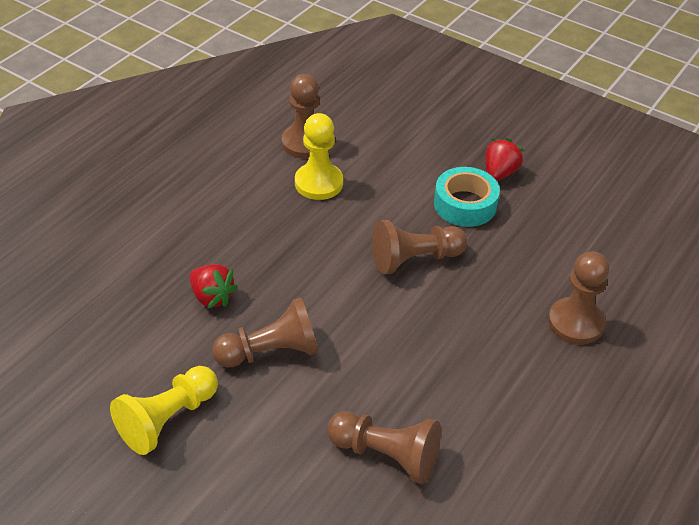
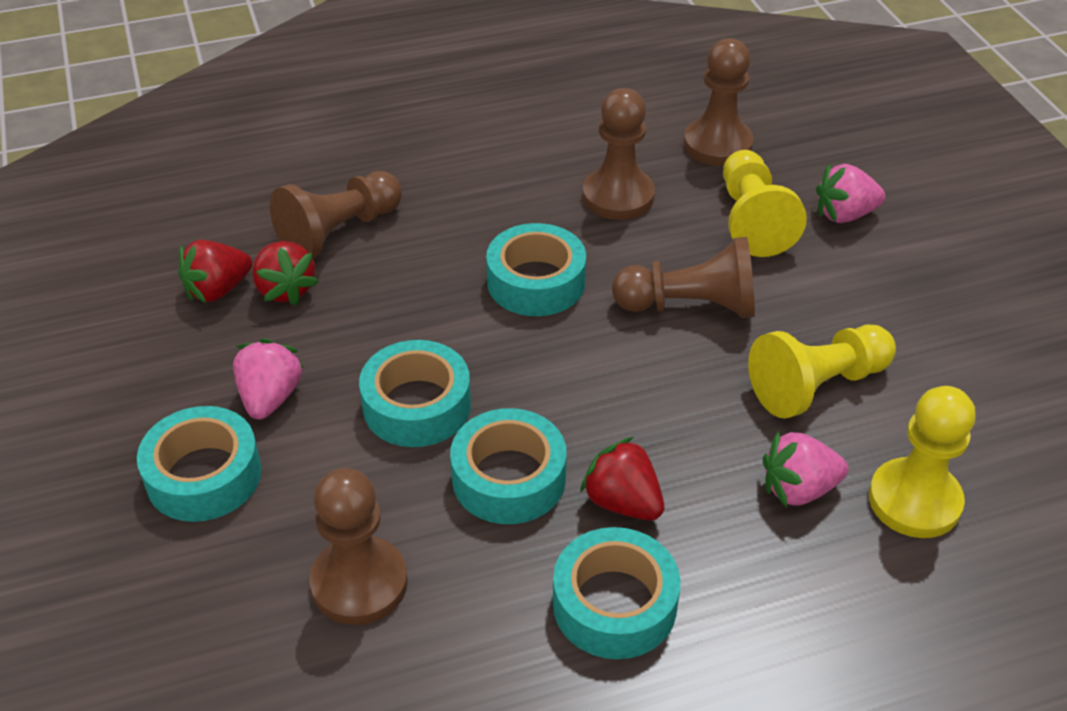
pink strawberry: none = 0 -> [233,338,304,419] [763,431,849,507] [816,164,886,223] = 3
red strawberry: [189,264,238,309] [485,138,524,181] = 2 -> [178,240,252,303] [252,241,319,306] [580,437,664,520] = 3
turquoise tape: [434,167,500,227] = 1 -> [137,406,262,522] [359,340,471,447] [450,408,567,524] [486,223,586,316] [553,527,680,659] = 5
yellow pawn: [110,366,218,455] [295,113,343,200] = 2 -> [723,150,807,257] [748,325,896,419] [869,386,976,538] = 3

